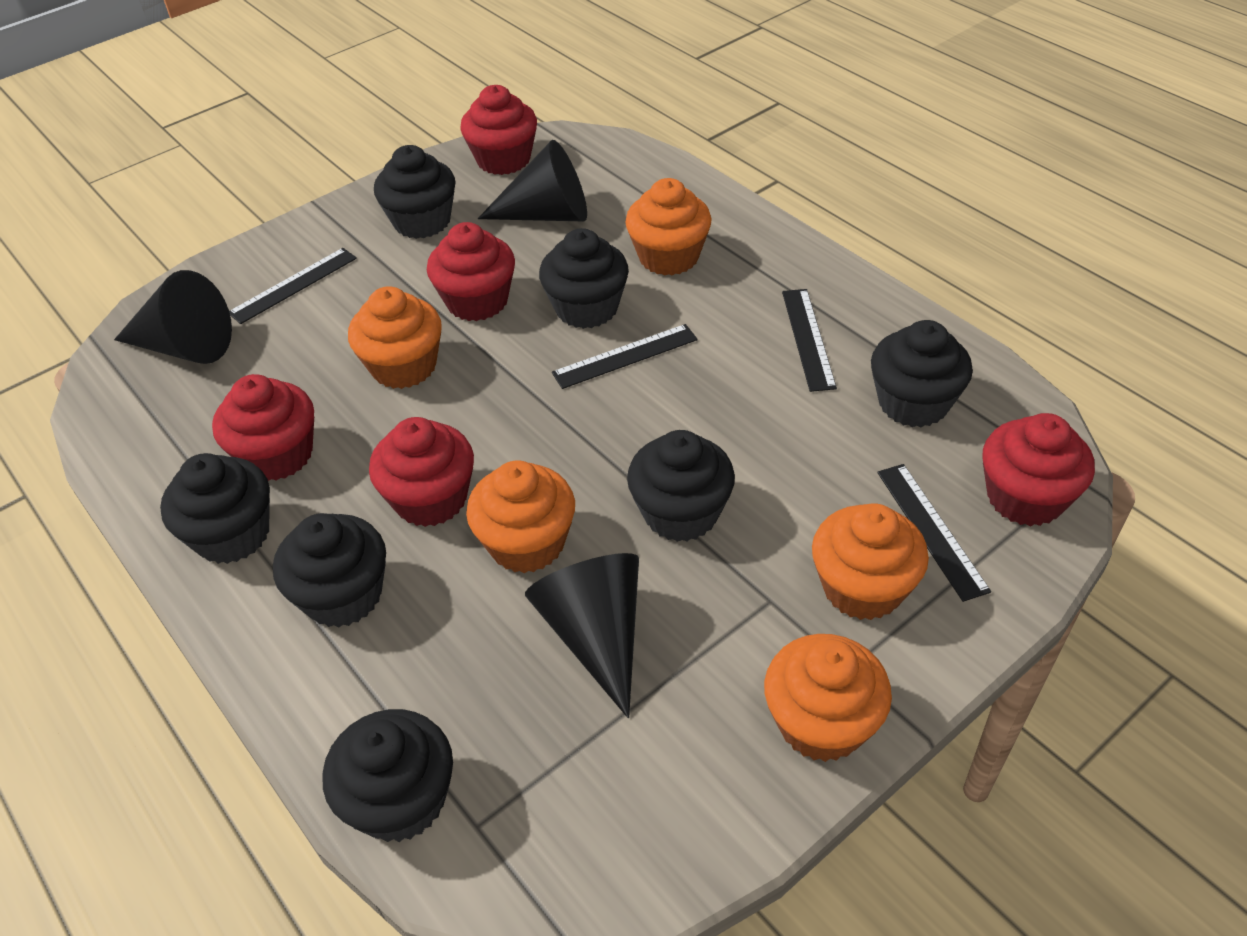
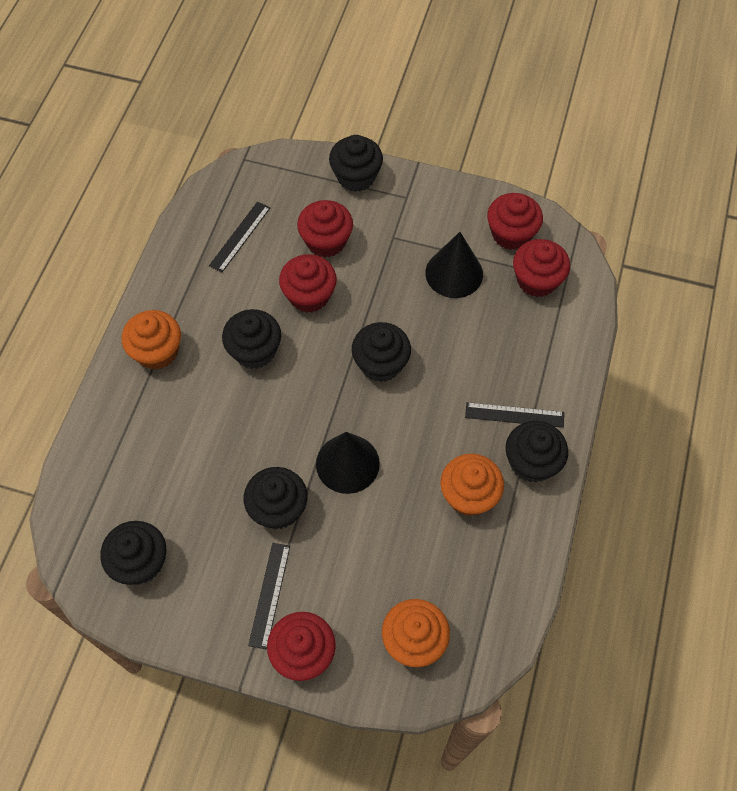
black cone: [114,270,232,364] [478,140,587,221] [525,553,639,718] = 3 -> [316,432,380,494] [425,232,483,298] = 2
black cupcake: [160,453,270,564] [273,513,386,628] [322,709,453,842] [374,145,456,239] [539,228,629,329] [627,430,735,542] [871,320,973,428] = 7 -> [100,521,166,585] [222,309,281,369] [244,467,308,530] [329,135,383,192] [352,322,411,382] [505,421,568,483] = 6
black ruler: [229,248,357,324] [552,324,698,389] [782,289,837,392] [877,464,991,602] = 4 -> [209,201,270,272] [248,543,290,650] [465,402,564,428] = 3
orange cupcake: [348,286,442,389] [466,460,575,573] [625,178,711,276] [764,634,892,762] [812,503,929,620] = 5 -> [122,310,181,370] [382,599,450,667] [440,454,504,516] = 3

